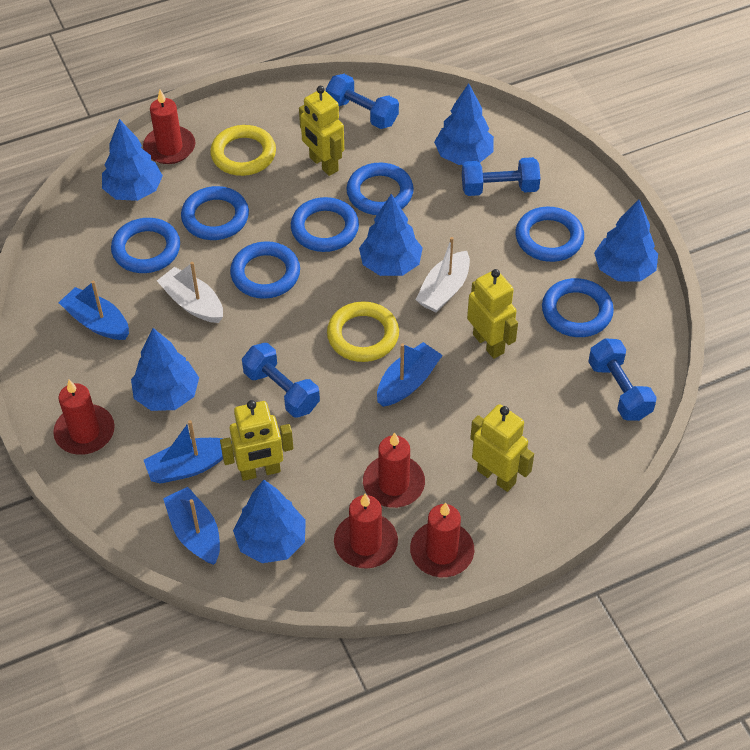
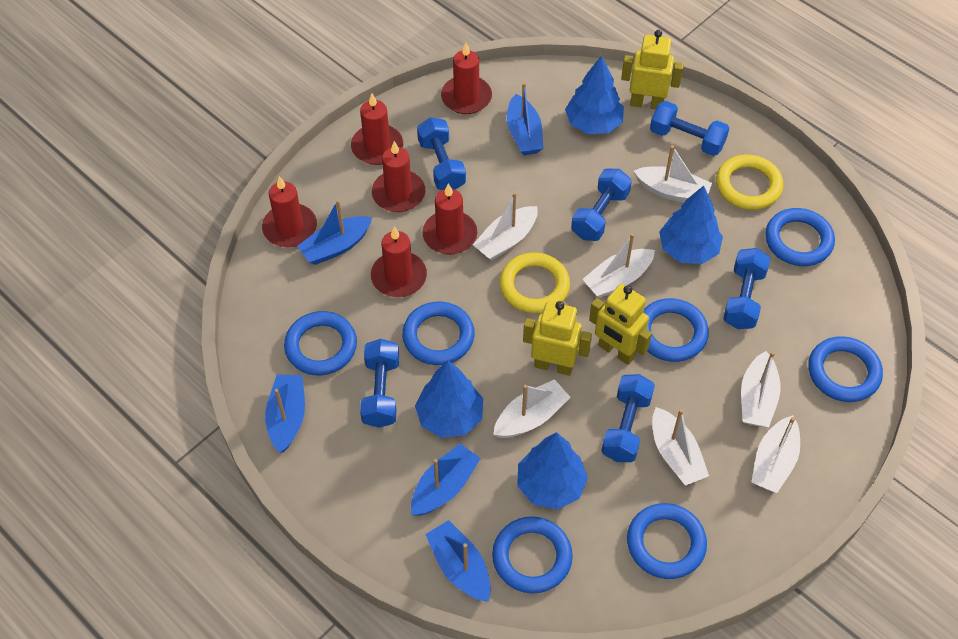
blue boat: [58,281,129,340] [144,420,232,484] [163,487,220,565] [377,342,443,407] = 4 -> [265,375,305,453] [297,200,372,265] [411,443,481,516] [425,520,491,602] [507,82,543,155] = 5
blue dumbbell: [242,343,320,418] [326,74,399,129] [462,157,540,196] [588,338,657,421] = 4 -> [360,339,399,428] [417,117,466,190] [571,169,632,241] [601,374,655,462] [650,101,729,156] [723,248,770,329] = 6
blue tree: [102,119,163,201] [131,328,199,411] [233,480,306,563] [359,194,423,276] [434,83,494,165] [594,200,658,282] = 6 -> [415,361,483,438] [517,432,588,510] [565,55,624,134] [659,186,723,264] = 4
red candle: [53,380,115,455] [143,90,195,164] [334,494,398,568] [363,432,425,508] [410,502,474,577] = 5 -> [262,176,317,247] [351,93,403,165] [371,226,427,297] [372,141,425,212] [422,183,478,255] [441,43,492,114] = 6
white boat: [157,262,223,323] [416,237,470,313] = 2 -> [473,192,538,261] [493,379,571,438] [582,233,655,298] [634,145,712,202] [652,407,709,486] [741,351,781,427] [751,415,800,493] = 7
yellow robot: [220,400,293,481] [299,86,344,176] [467,269,518,359] [470,404,534,492] = 4 -> [523,301,592,376] [589,284,652,365] [621,30,684,110] = 3

